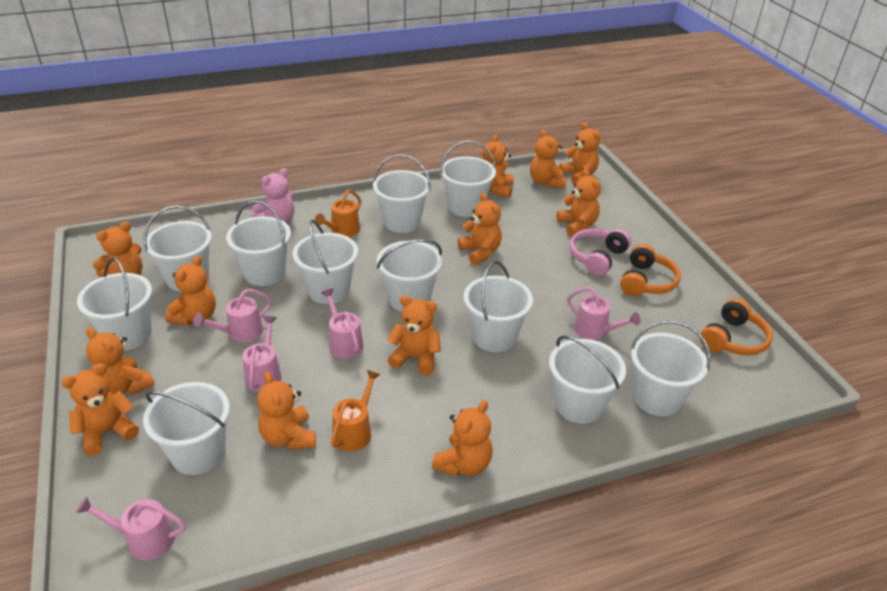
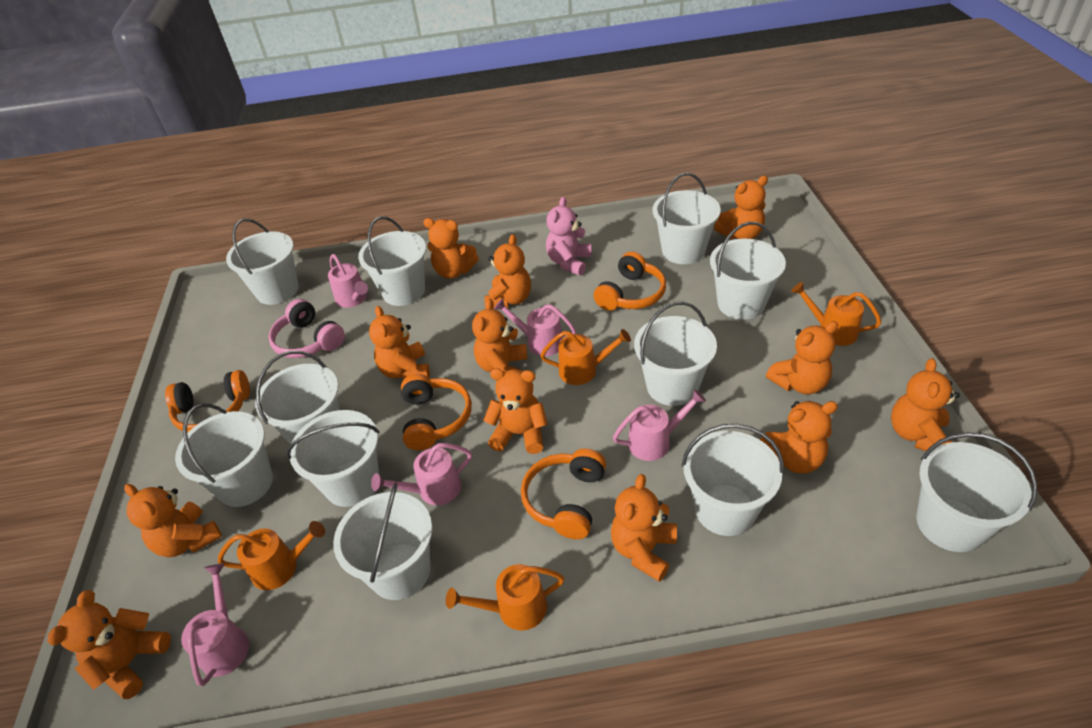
orange headphones: [620,244,681,296] [700,298,773,356] = 2 -> [165,370,250,433] [401,374,472,450] [521,449,606,539] [593,252,666,311] = 4
orange watering can: [315,190,361,237] [331,370,381,452] = 2 -> [218,521,325,590] [446,564,564,631] [540,329,631,385] [791,282,882,346] = 4

